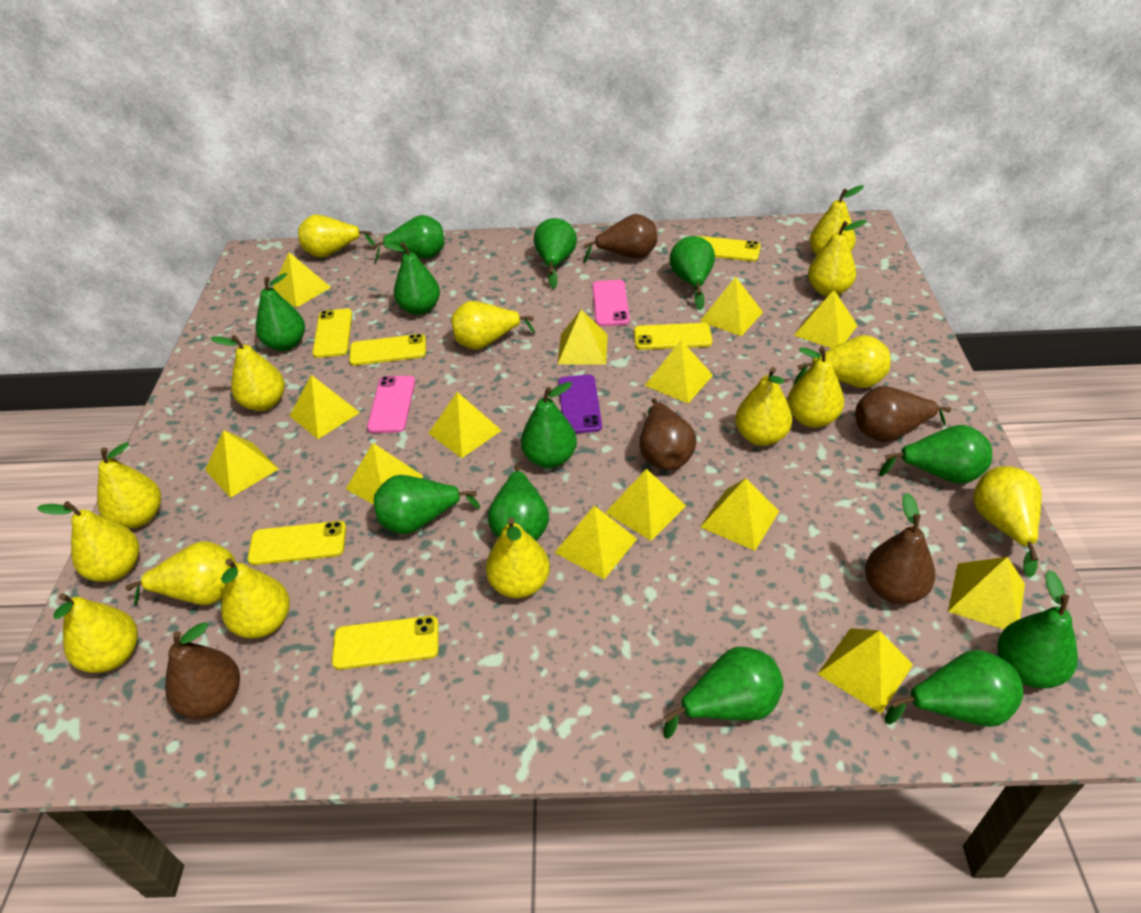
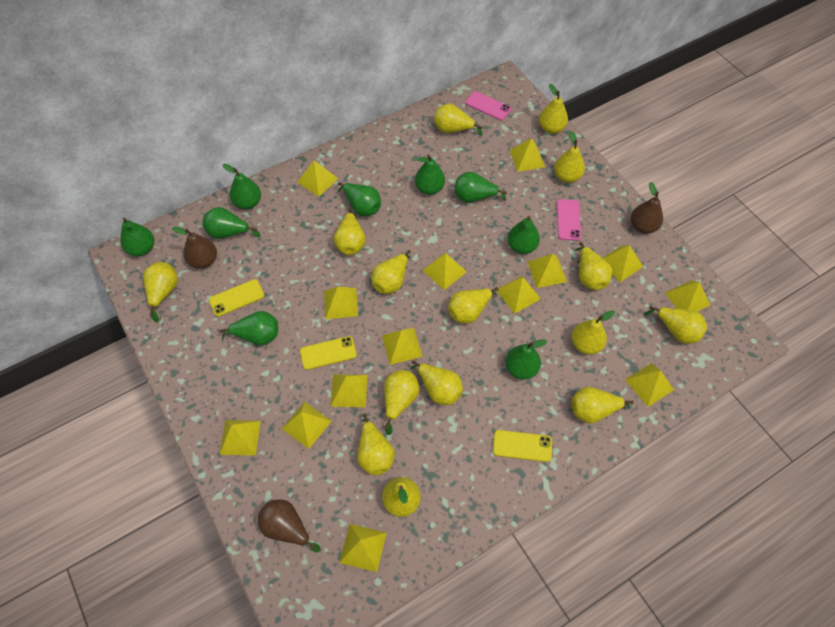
brown pear: [165,622,240,719] [583,214,657,263] [639,398,696,470] [855,386,951,442] [865,493,935,604] = 5 -> [172,227,217,269] [258,500,321,552] [631,182,663,234] = 3
green pear: [256,273,305,351] [372,215,444,263] [374,475,480,534] [383,242,440,315] [488,465,549,541] [521,382,577,468] [534,218,577,289] [663,647,783,739] [669,236,715,310] [879,425,992,484] [885,650,1023,727] [997,570,1078,689] = 12 -> [120,217,154,256] [203,207,261,239] [219,311,278,345] [223,164,261,209] [338,182,381,216] [415,154,445,195] [455,172,507,203] [505,339,548,380] [508,216,540,254] = 9
purple phone: [558,374,602,434] = 1 -> none = 0
yellow phone: [247,521,346,565] [312,309,352,358] [332,616,438,670] [349,334,426,366] [634,323,712,350] [698,236,761,261] = 6 -> [209,279,264,317] [300,336,357,370] [493,430,552,462] = 3

